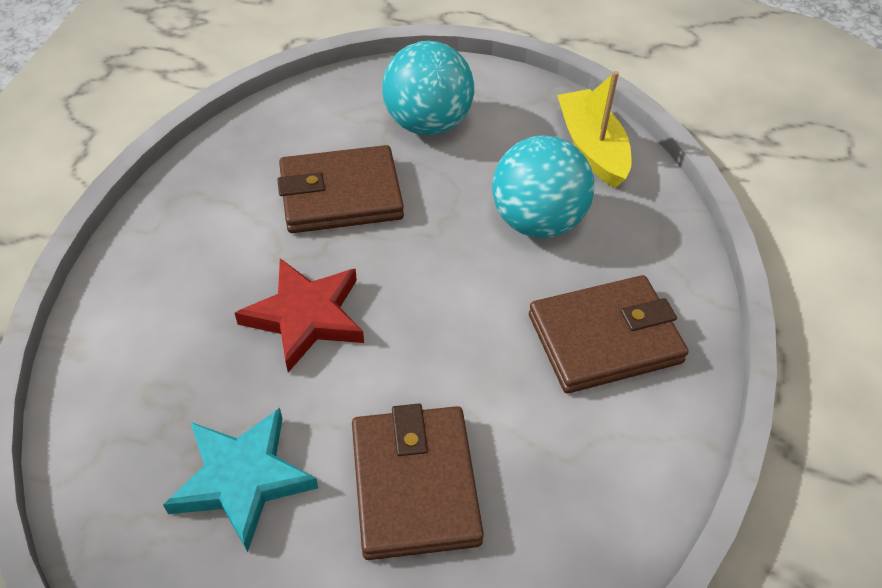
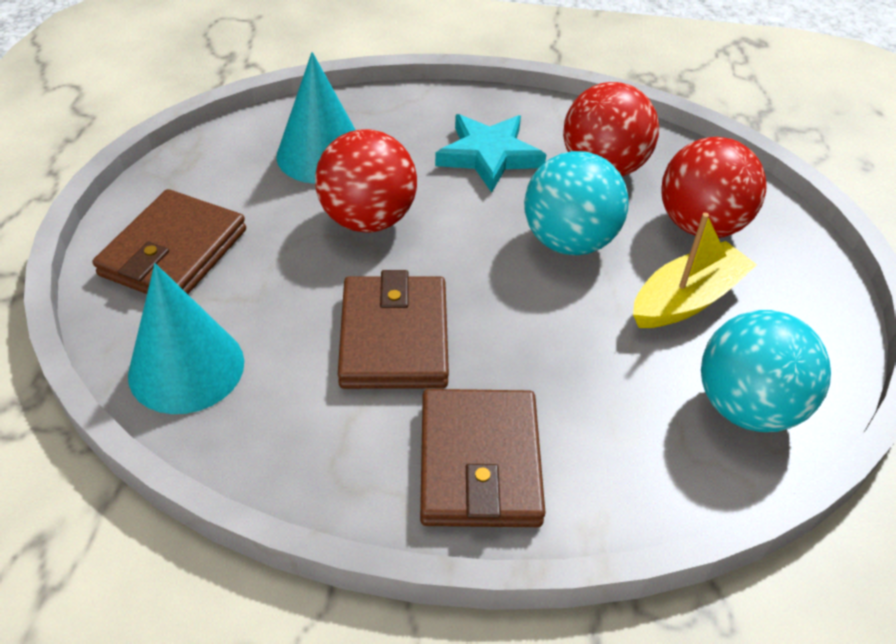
red ball: none = 0 -> [315,129,417,233] [563,82,659,176] [661,137,767,238] = 3
red star: [235,258,364,372] = 1 -> none = 0
turquoise cone: none = 0 -> [128,263,244,414] [276,52,356,184] = 2

